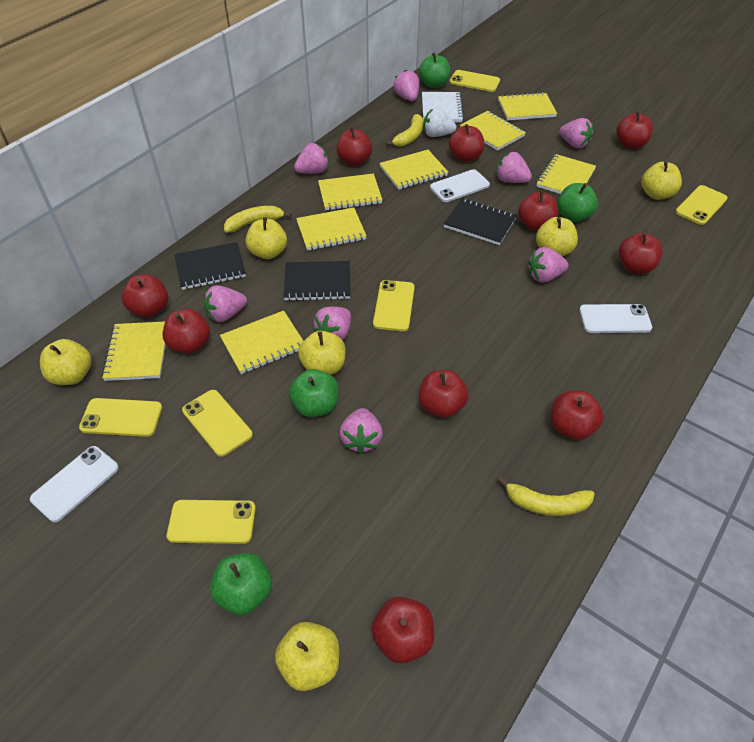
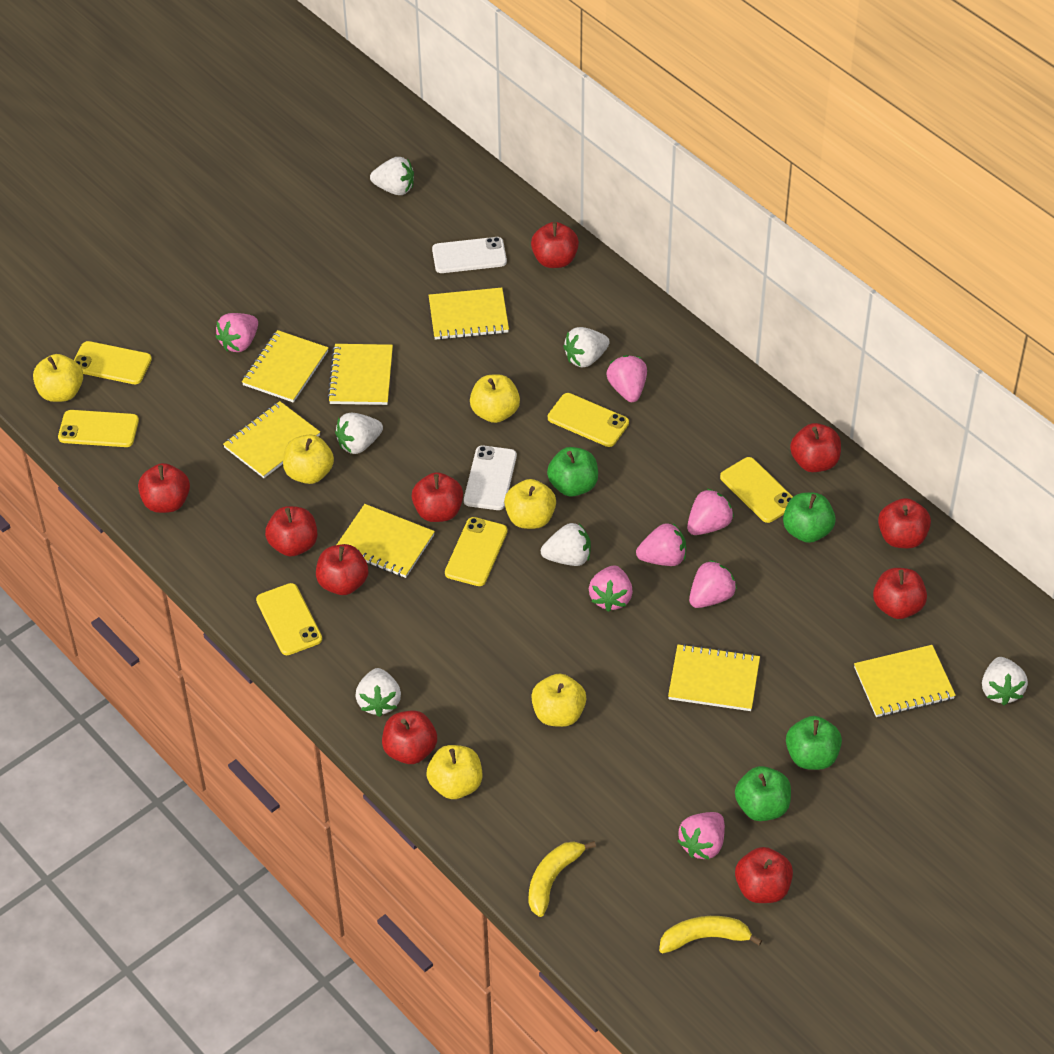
black notebook: [175,242,246,290] [283,261,350,301] [444,198,517,245] = 3 -> none = 0
pink strawberry: [204,285,247,322] [294,143,329,174] [313,307,351,340] [340,408,383,454] [394,70,419,101] [496,152,532,183] [528,247,569,282] [559,118,593,148] = 8 -> [215,313,258,352] [589,565,633,612] [606,355,647,402] [636,523,686,566] [678,812,725,860] [687,489,734,535] [689,560,737,608] = 7
white notebook: [422,92,464,123] = 1 -> none = 0
white phone: [30,446,119,522] [430,169,490,202] [579,304,652,333] = 3 -> [432,237,507,273] [464,445,517,510] = 2
white strawberry: [424,107,456,137] = 1 -> [335,413,383,454] [356,668,401,717] [370,157,414,195] [541,523,591,566] [563,327,610,368] [982,657,1028,705] = 6
yellow banana: [224,206,292,233] [386,114,424,146] [498,477,595,516] = 3 -> [529,841,596,917] [659,916,762,954] = 2
yellow notebook: [102,321,166,381] [220,311,303,374] [296,207,366,251] [318,173,382,210] [379,150,448,190] [460,111,526,151] [498,92,557,120] [536,154,596,194] = 8 -> [223,401,320,478] [242,330,328,403] [327,344,393,405] [337,504,435,578] [429,288,509,340] [668,644,760,711] [854,645,956,717] = 7

